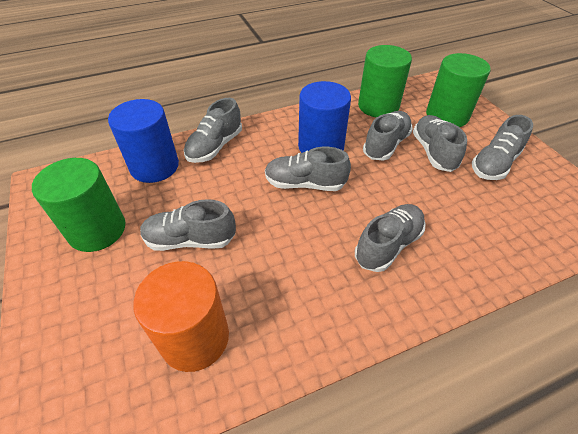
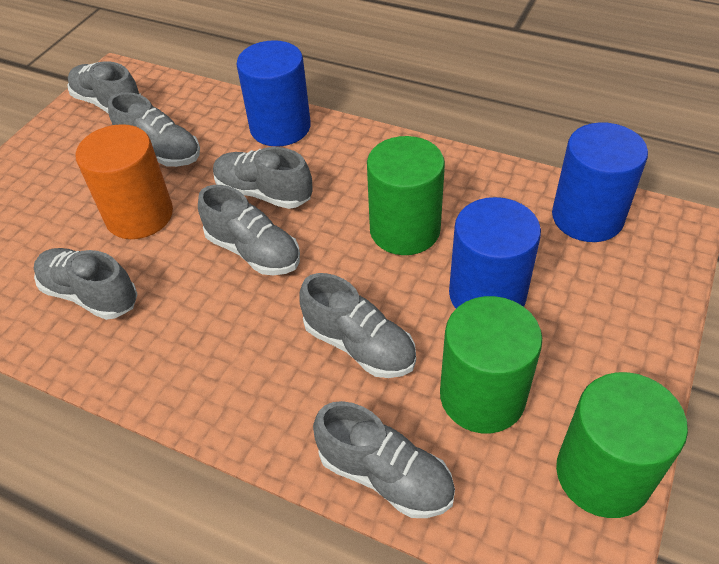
blue cylinder: [108,99,179,183] [298,81,351,153] = 2 -> [237,40,311,147] [449,197,541,309] [552,122,648,242] = 3

